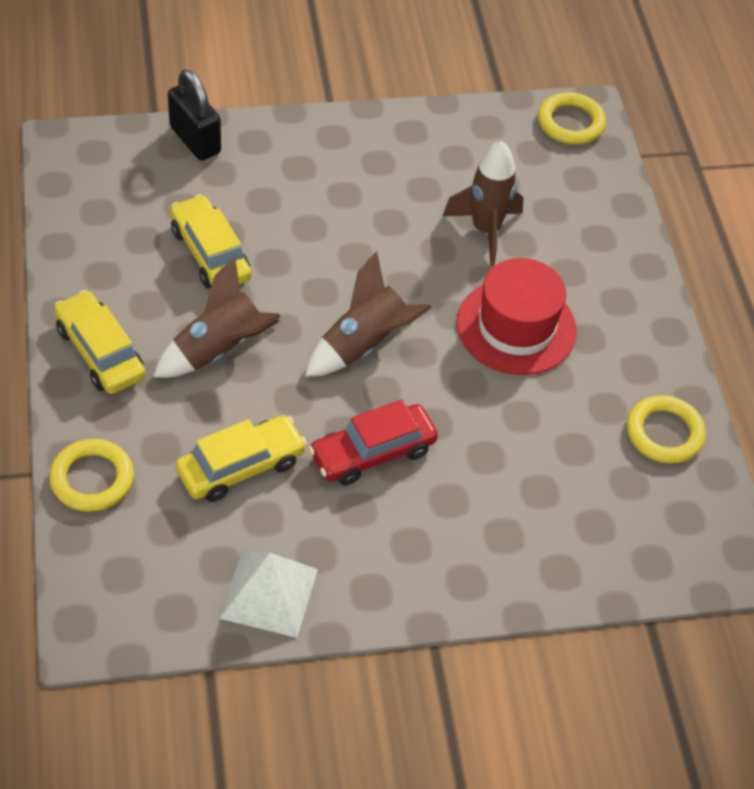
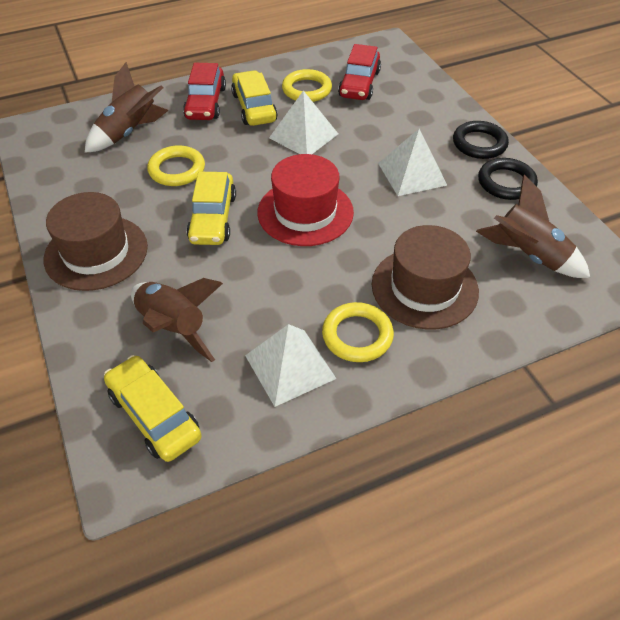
black padlock: [168,70,221,161] = 1 -> none = 0
black ring: none = 0 -> [453,121,509,159] [478,158,538,200] = 2
brown hat: none = 0 -> [44,192,148,291] [372,225,479,330] = 2
red car: [309,400,438,486] = 1 -> [183,63,226,120] [338,44,381,100] = 2
white pyramid: [219,551,318,638] = 1 -> [245,324,336,407] [269,91,338,154] [378,129,447,196] = 3

